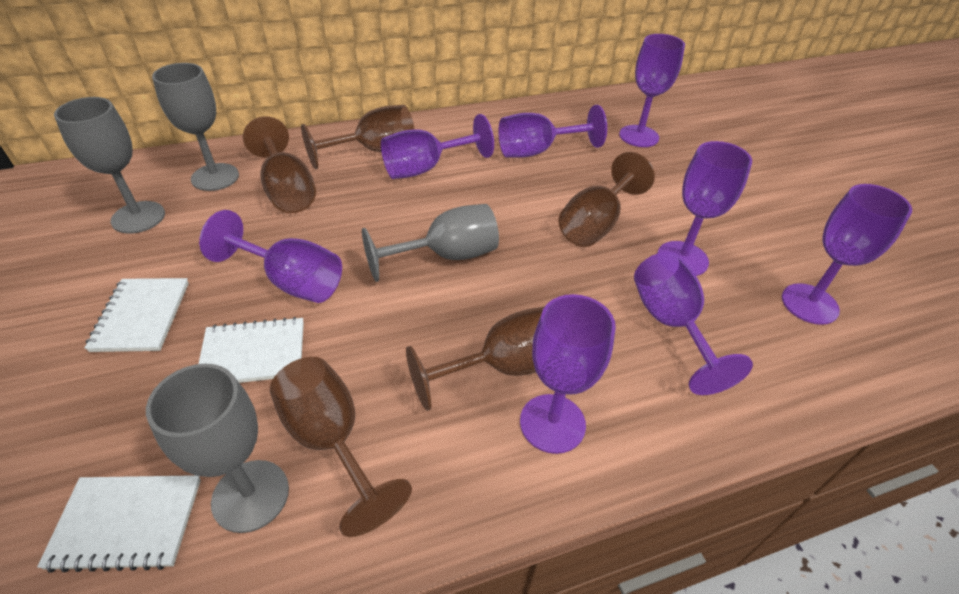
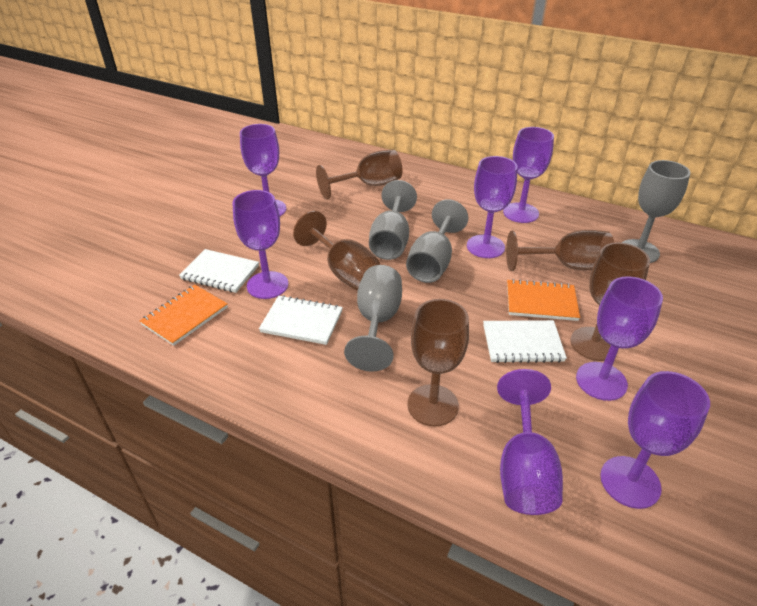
orange notebook: none = 0 -> [140,285,228,346] [507,279,580,321] = 2
purple goblet: [199,210,342,303] [381,114,494,179] [498,105,607,158] [520,294,616,454] [619,34,685,147] [634,252,753,395] [658,141,752,276] [782,184,912,325] = 8 -> [232,190,288,299] [240,124,286,216] [467,156,518,258] [497,369,563,515] [503,127,554,223] [576,276,663,401] [600,371,710,509] = 7

